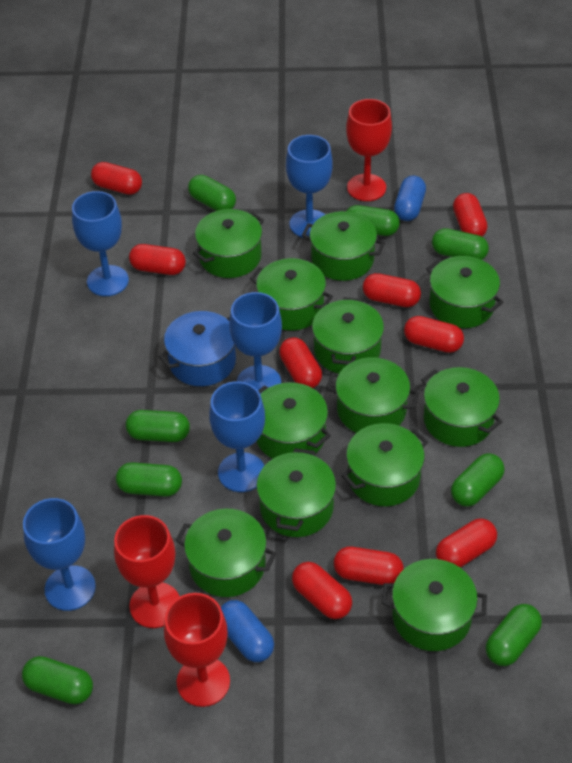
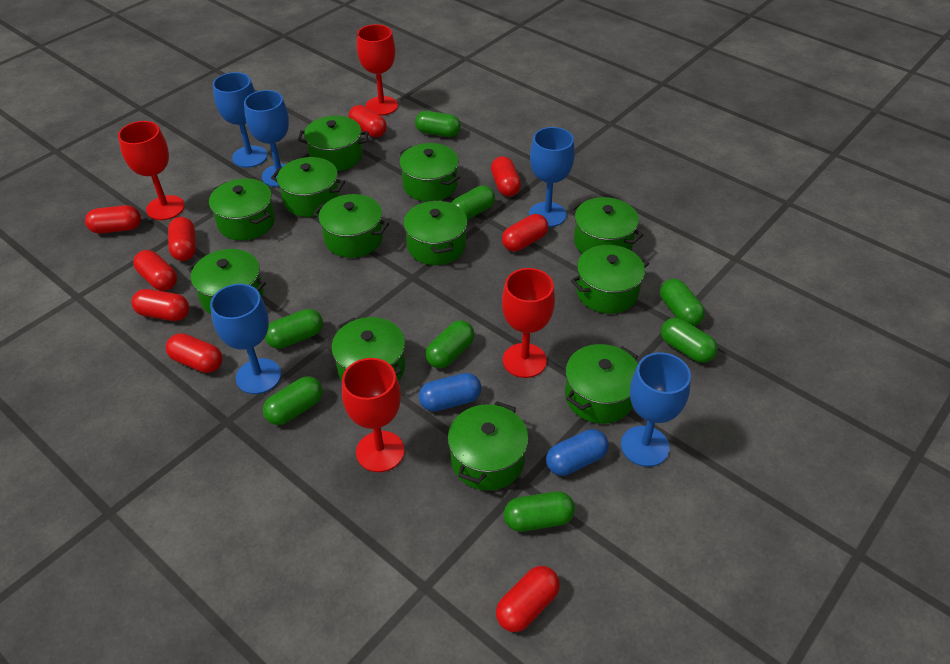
blue pot: [158,311,236,386] = 1 -> none = 0
red goblet: [114,515,180,628] [164,593,230,707] [346,99,392,201] = 3 -> [118,121,185,220] [342,358,405,472] [357,24,398,116] [502,268,555,378] = 4

